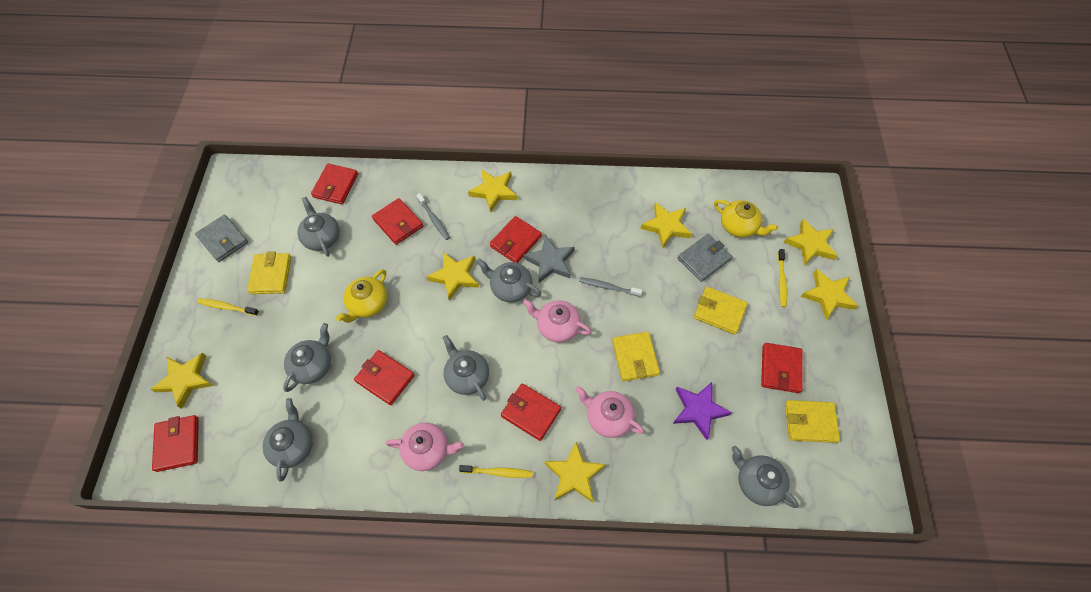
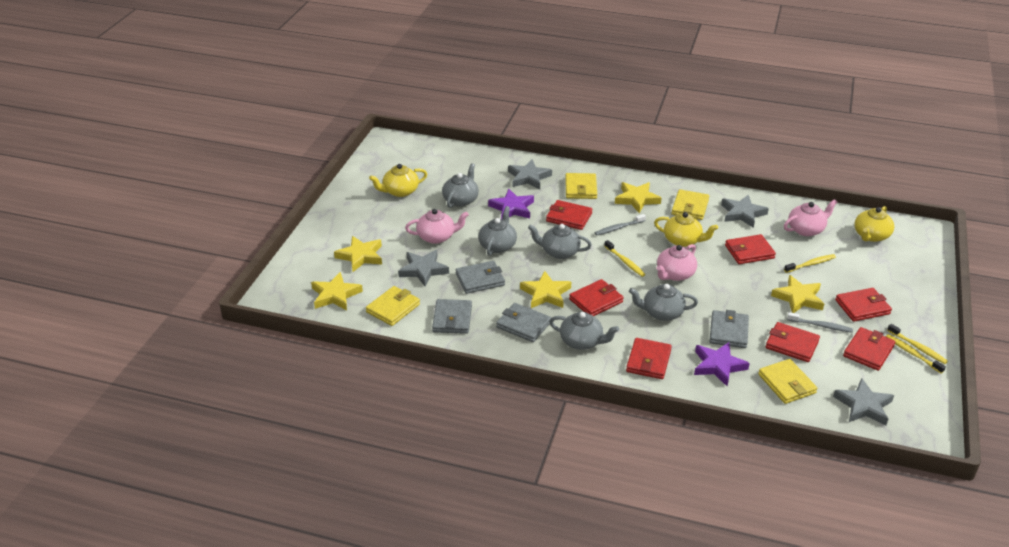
grey star: [523,236,575,283] = 1 -> [398,250,449,286] [508,159,552,189] [721,195,769,228] [833,378,894,425] = 4
grey teapot: [262,398,313,482] [283,323,331,392] [297,197,340,257] [443,335,489,401] [477,259,541,303] [731,446,799,508] = 6 -> [442,163,479,208] [478,206,517,256] [528,224,592,259] [549,312,619,350] [629,284,698,321] = 5
grey wallet: [195,215,248,262] [678,234,732,282] = 2 -> [432,299,472,334] [456,261,505,294] [496,303,551,342] [709,310,749,348] = 4
purple star: [673,382,732,440] = 1 -> [488,189,534,219] [694,342,750,386] = 2
yellow star: [150,353,213,409] [426,252,479,301] [468,170,517,213] [545,442,606,503] [640,202,692,249] [784,218,837,266] [801,269,858,320] = 7 -> [311,272,363,310] [334,236,382,272] [520,271,571,308] [615,182,662,213] [771,275,824,313] = 5
yellow teapot: [336,269,388,323] [714,200,778,238] = 2 -> [369,164,427,197] [654,212,718,247] [854,206,894,242] = 3
yellow toothbrush: [197,298,259,316] [459,465,533,478] [778,249,787,307] = 3 -> [604,240,645,277] [784,254,836,273] [886,334,946,374] [887,324,948,364] = 4

